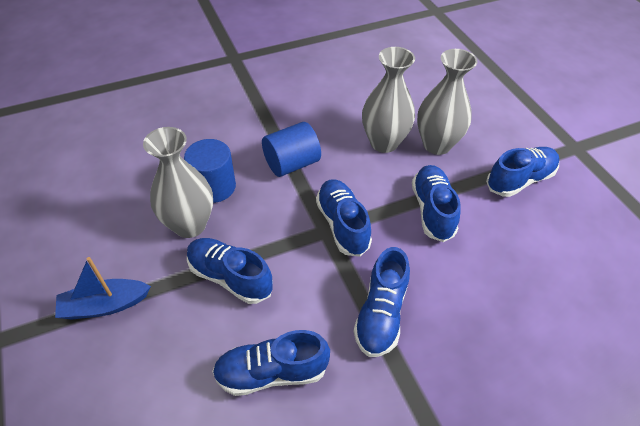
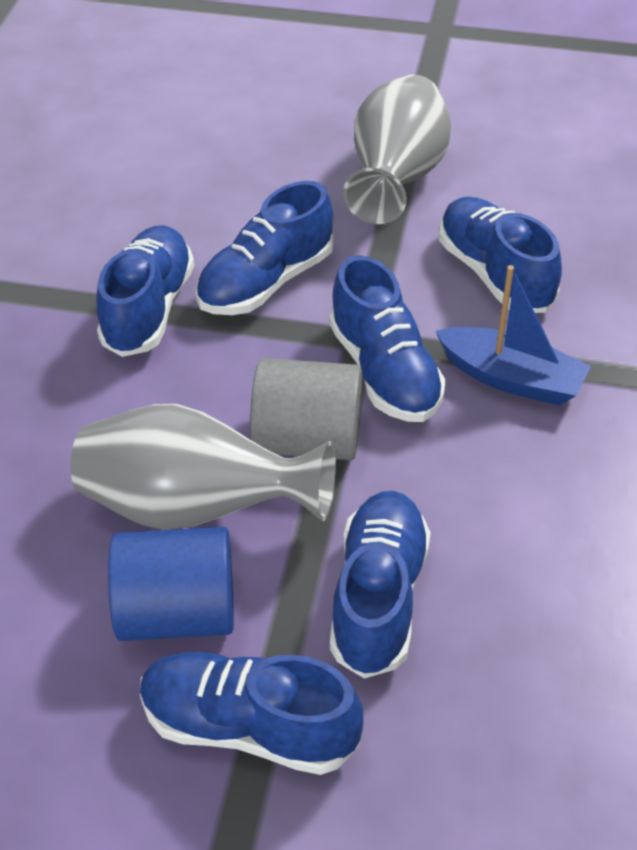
blue cylinder: [184,139,236,203] [262,122,321,177] = 2 -> [108,527,234,641] = 1
grey cylinder: none = 0 -> [250,358,362,460] = 1
grey vase: [143,127,213,238] [362,47,415,153] [417,49,478,155] = 3 -> [70,404,336,530] [343,75,451,224] = 2

